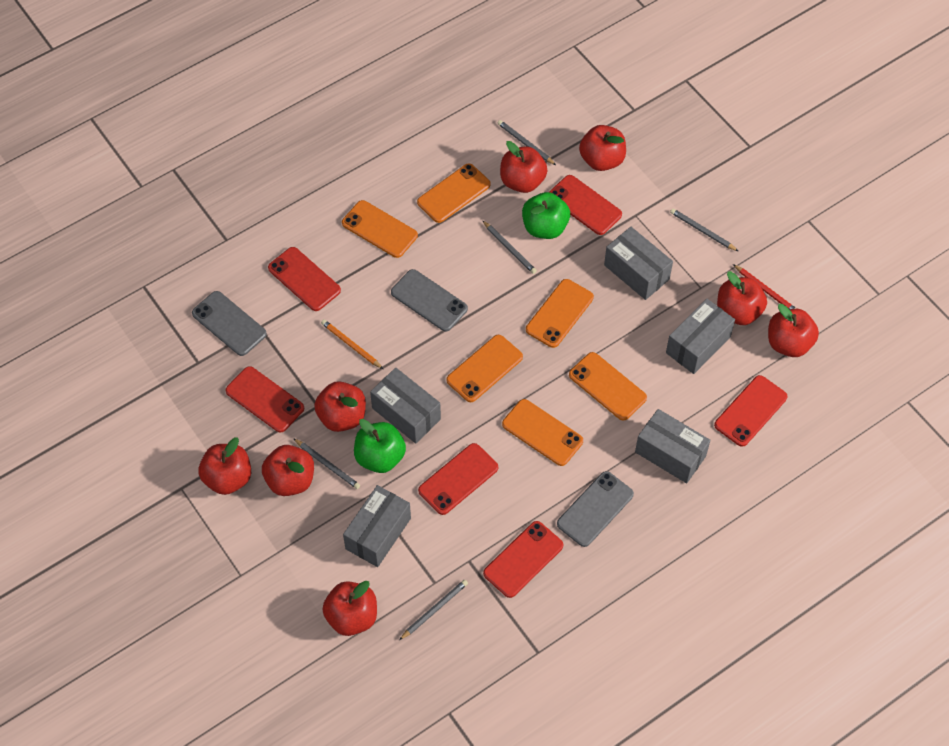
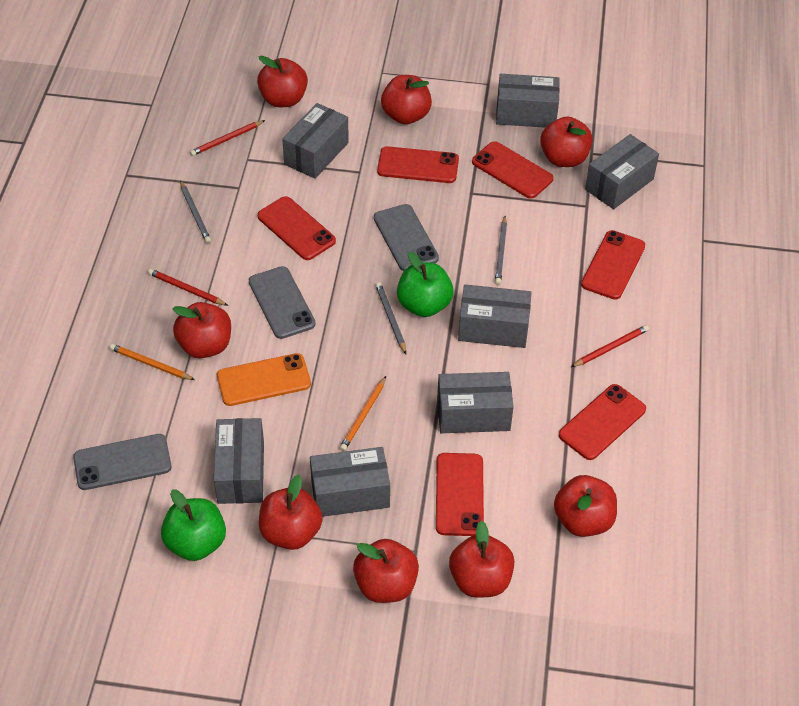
grey box: [343,485,411,567] [370,368,441,444] [604,227,673,300] [635,409,710,483] [666,299,735,374] = 5 -> [214,418,264,504] [282,103,349,179] [310,447,390,517] [437,372,514,433] [458,284,532,348] [496,74,560,128] [585,134,659,209] = 7
grey pencil: [293,438,360,489] [399,580,468,640] [482,220,537,274] [497,120,556,165] [670,208,738,251] = 5 -> [180,181,211,243] [375,282,406,354] [495,216,507,285] = 3
orange pencil: [321,319,383,369] = 1 -> [110,344,195,380] [340,376,386,451] = 2
orange phone: [342,200,418,258] [417,164,491,223] [447,335,523,402] [502,399,583,466] [526,279,594,348] [569,352,647,421] = 6 -> [217,353,311,406] = 1
red pencil: [733,264,797,309] = 1 -> [148,269,228,306] [190,120,265,156] [571,325,649,367] = 3

